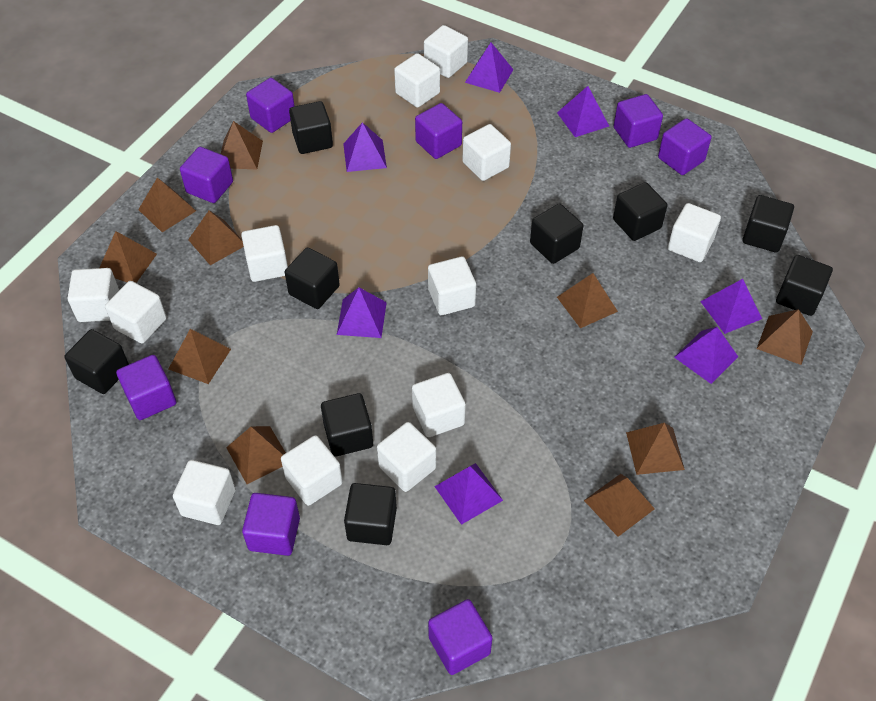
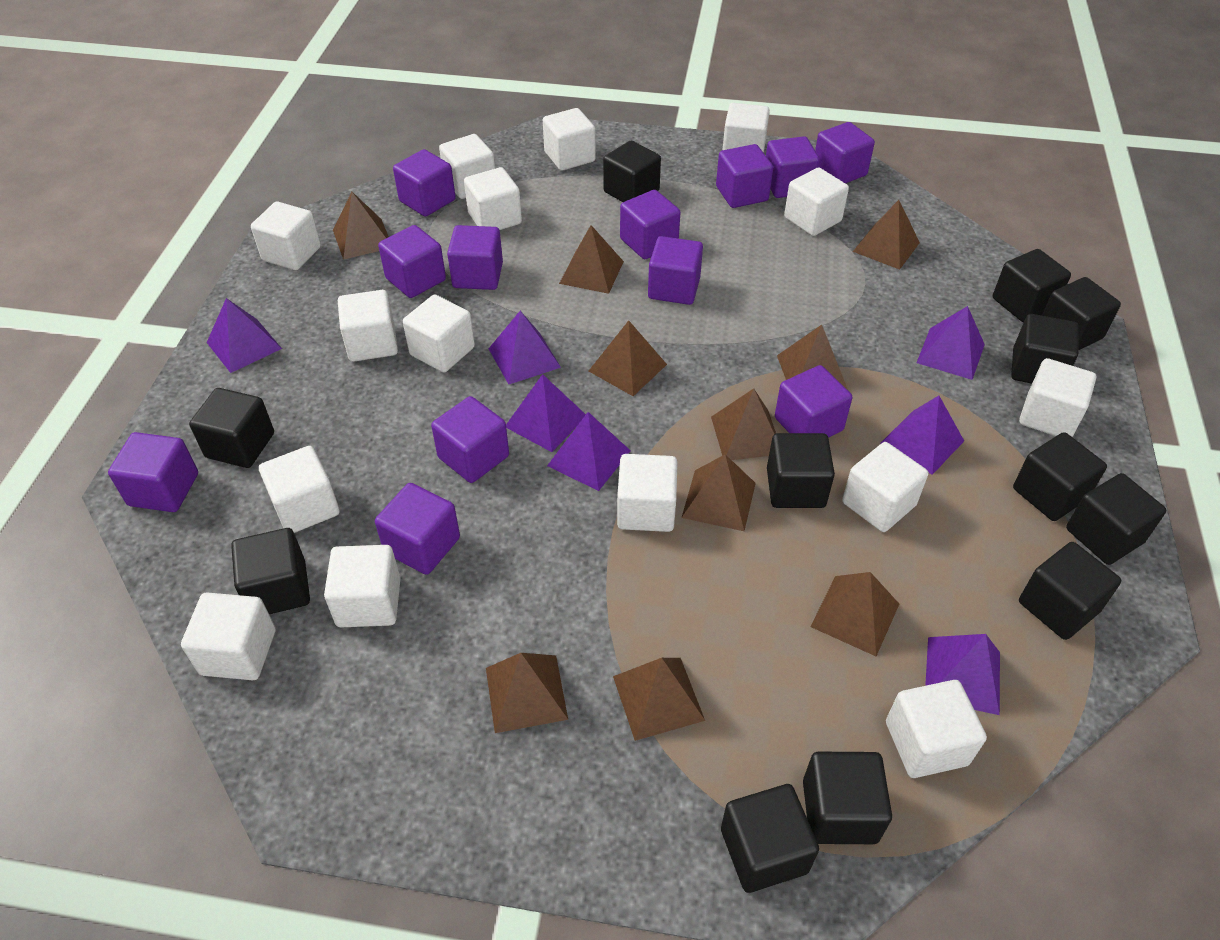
black cube: [64,329,129,394] [285,248,340,309] [289,101,333,154] [321,393,373,457] [344,483,397,545] [530,203,583,264] [613,182,667,241] [742,195,794,253] [776,255,833,316] = 9 -> [189,388,274,468] [231,528,310,614] [603,141,661,202] [721,784,819,893] [767,433,835,508] [803,752,892,844] [993,249,1071,322] [1011,314,1079,384] [1013,432,1107,521] [1019,542,1121,640] [1042,277,1121,350] [1066,473,1166,565] = 12
purple cube: [116,355,176,420] [180,147,233,203] [242,493,300,556] [246,78,295,133] [415,103,462,159] [428,599,492,675] [614,94,663,148] [658,118,712,175] = 8 -> [108,432,198,512] [375,483,460,575] [378,225,446,298] [393,149,456,217] [431,396,509,483] [447,225,503,290] [620,190,681,259] [648,236,703,305] [716,144,773,208] [766,136,820,198] [775,365,852,438] [815,122,875,183] = 12
white cube: [68,268,119,322] [105,281,167,344] [173,460,236,525] [241,225,288,282] [281,435,343,506] [377,422,436,492] [394,53,440,108] [412,373,466,437] [424,25,468,78] [428,256,476,315] [462,124,511,181] [668,203,721,262] = 12 -> [181,592,276,680] [251,201,321,270] [259,446,340,533] [324,545,401,627] [338,290,398,362] [403,294,475,373] [439,134,495,199] [464,167,522,230] [543,108,596,171] [617,454,677,532] [723,103,770,153] [784,168,849,236] [842,442,928,532] [886,680,987,778] [1019,358,1096,437] = 15

